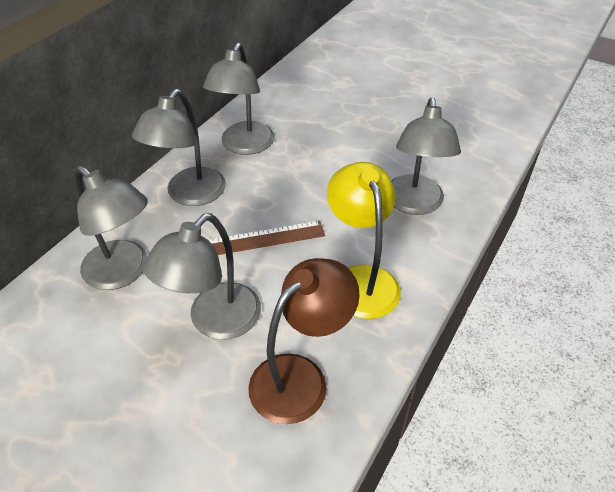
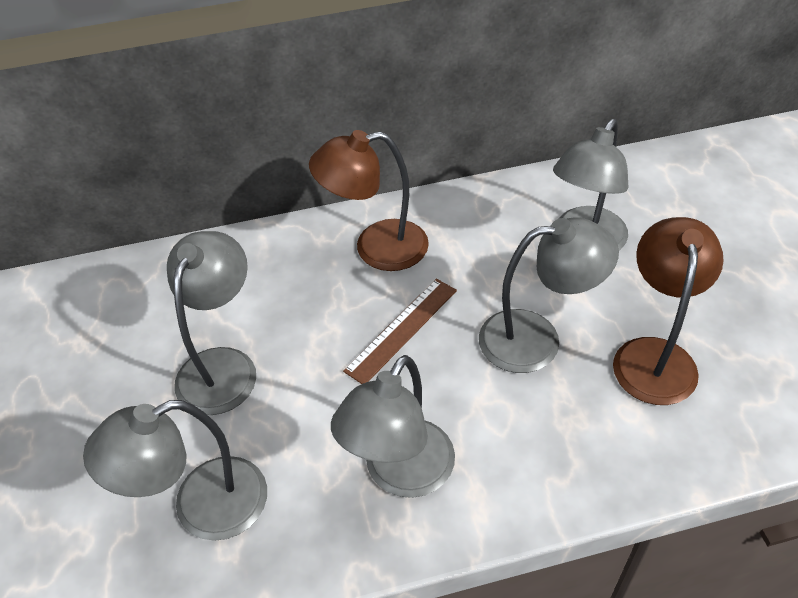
brown lamp: [248,258,360,424] = 1 -> [309,130,429,271] [613,217,724,405] = 2
yellow lamp: [327,162,401,319] = 1 -> none = 0

